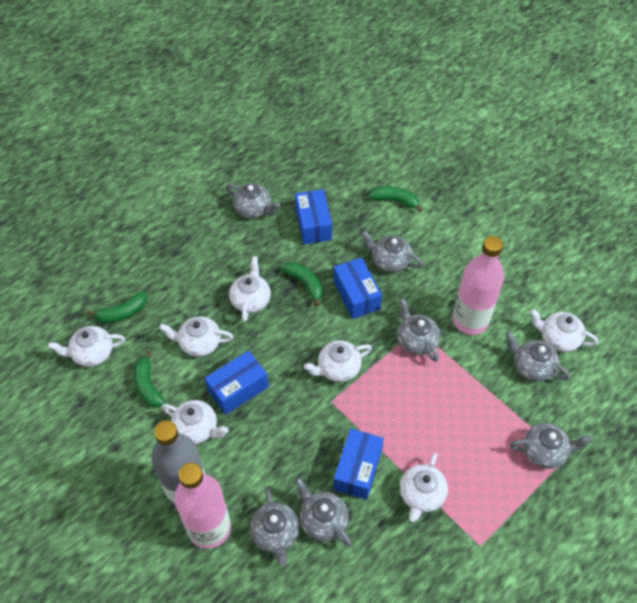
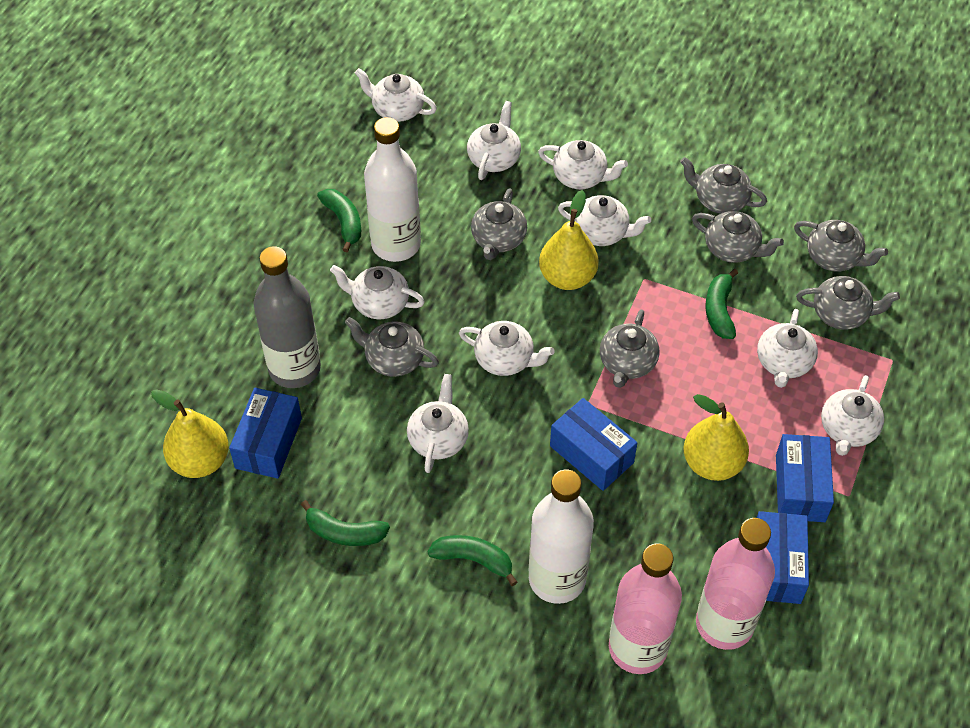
white bottle: none = 0 -> [364,117,421,262] [529,470,594,604] = 2
white teapot: [48,326,125,367] [159,316,234,357] [161,400,229,444] [229,256,271,322] [304,341,372,382] [400,453,448,522] [530,309,599,352] = 7 -> [330,265,425,319] [355,68,437,122] [407,374,469,473] [459,321,555,376] [467,101,521,180] [538,140,628,189] [558,195,651,246] [757,309,818,388] [821,375,884,456] = 9
yellow pear: none = 0 -> [151,389,229,478] [539,190,599,290] [683,394,749,481] = 3

